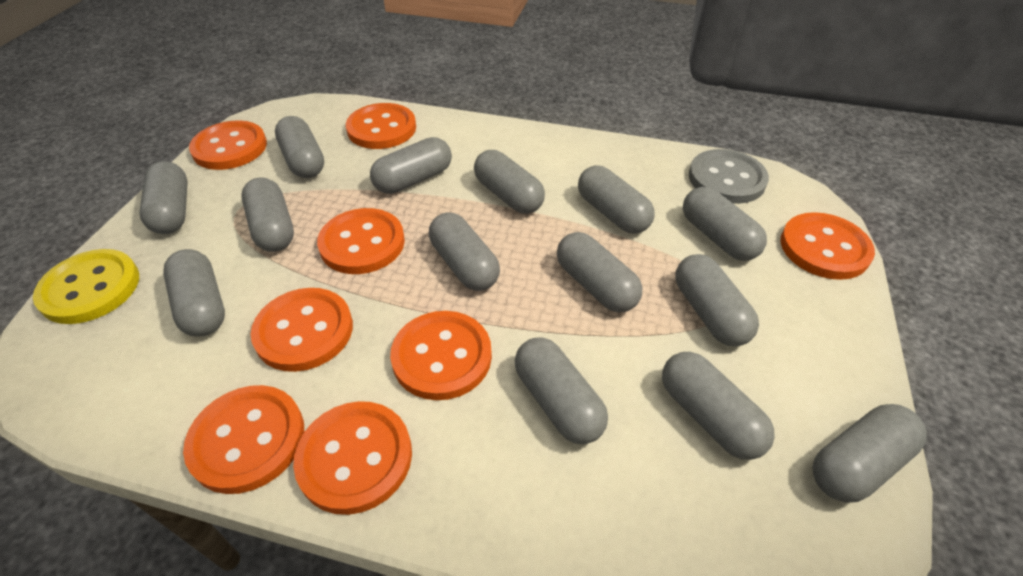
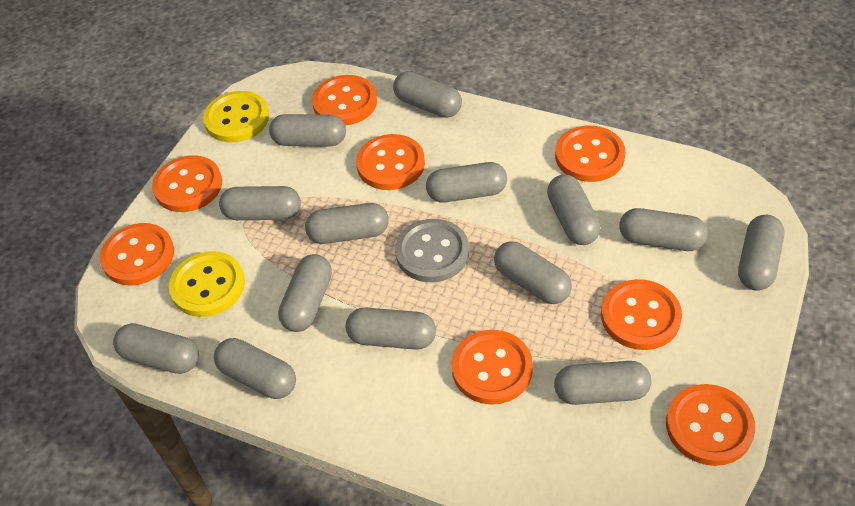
yellow button: [33,249,139,324] = 1 -> [169,251,245,317] [203,91,269,142] = 2

